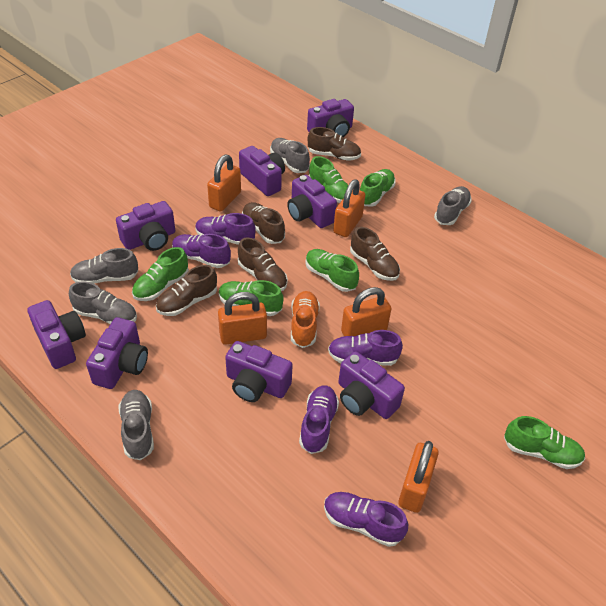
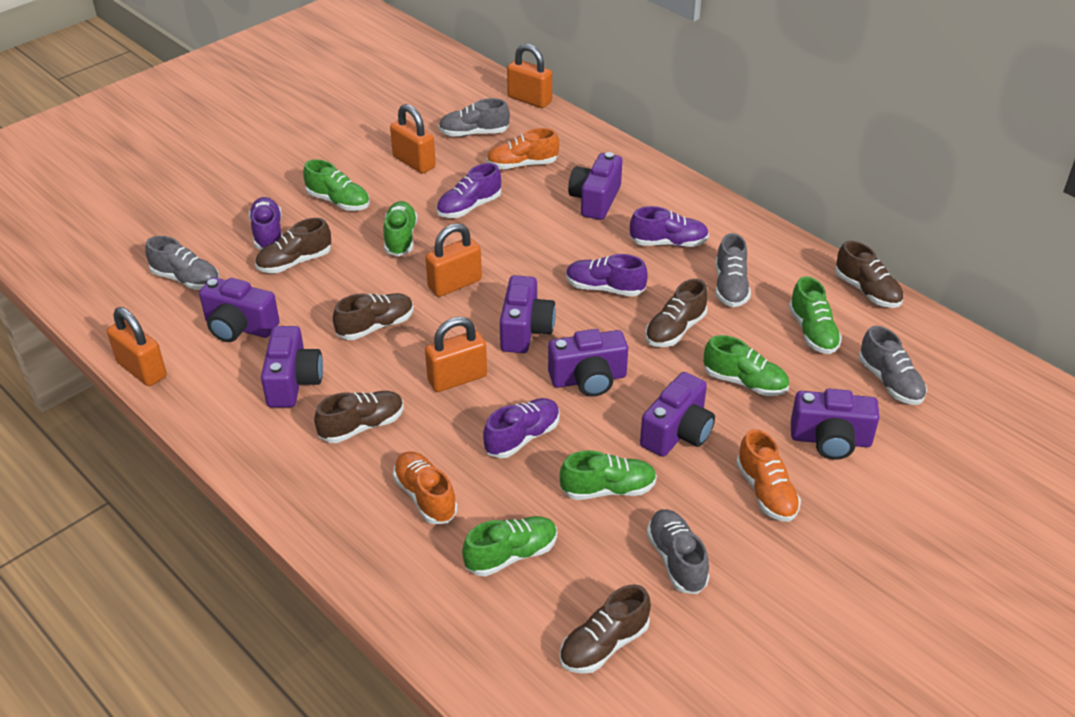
brown shoe: [156,265,217,316] [238,238,288,291] [242,202,285,244] [308,127,361,161] [350,227,400,281] = 5 -> [255,218,331,273] [314,391,404,443] [333,293,414,340] [559,584,651,674] [645,279,708,347] [835,241,904,308] = 6
orange shoe: [291,291,320,348] = 1 -> [393,451,458,524] [486,128,559,169] [736,429,801,522] = 3
purple camera: [28,300,86,369] [86,317,148,389] [116,201,175,251] [225,341,293,402] [239,146,285,196] [287,175,337,228] [307,99,354,137] [338,351,405,419] = 8 -> [199,277,280,342] [261,326,323,408] [500,275,556,353] [548,329,628,397] [568,152,622,220] [640,372,715,457] [791,389,880,460] = 7

